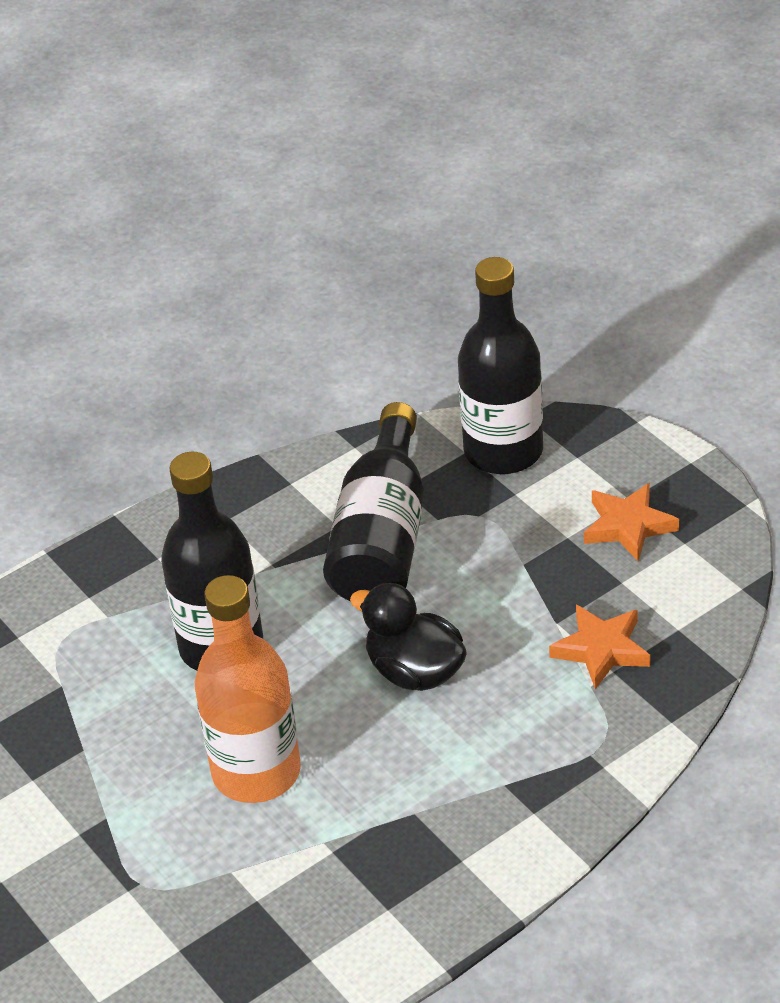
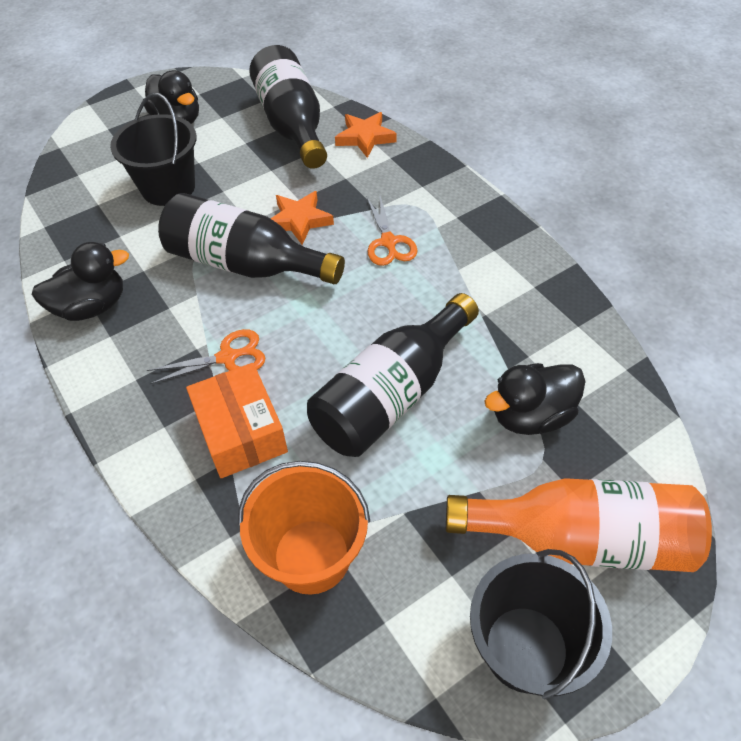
black bucket: none = 0 -> [110,93,197,206] [470,549,612,699] = 2
black duck: [350,583,467,691] = 1 -> [32,242,129,321] [143,70,199,124] [484,363,585,435] = 3
orange box: none = 0 -> [186,363,288,478] = 1
orange bucket: none = 0 -> [238,461,370,595] = 1
orange scissors: none = 0 -> [147,329,265,384] [366,196,418,266] = 2

